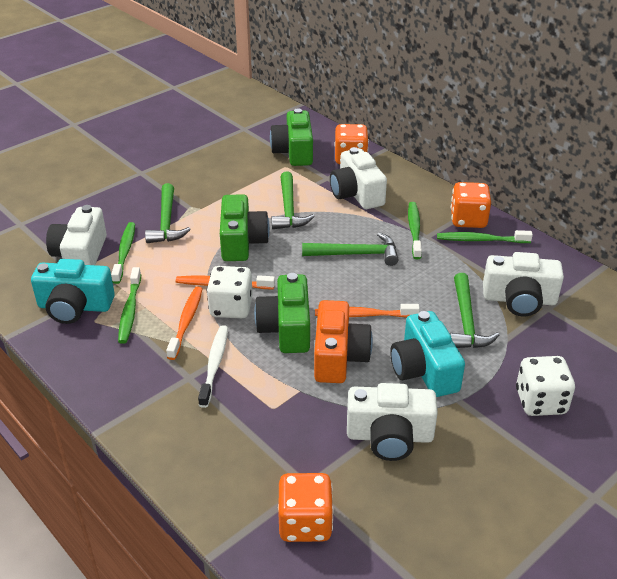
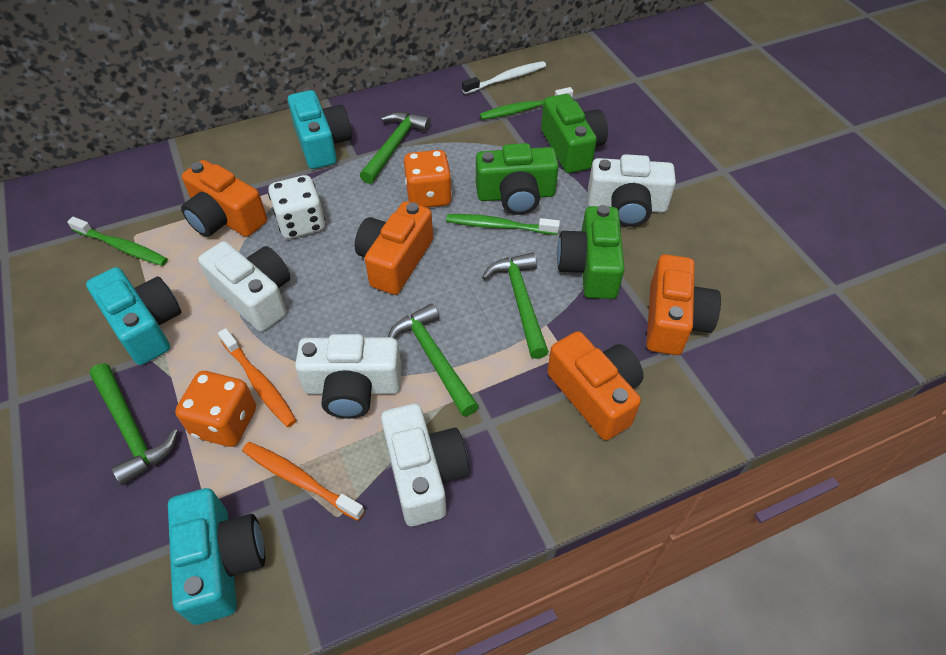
green toothbrush: [111,222,135,284] [118,267,141,344] [408,202,422,259] [437,230,533,243] = 4 -> [67,217,168,266] [446,214,560,235] [480,87,573,120] = 3
orange camera: [314,300,373,383] = 1 -> [181,160,267,237] [355,201,433,295] [547,331,644,440] [646,254,721,355] = 4
orange dice: [278,473,334,542] [334,124,369,164] [451,182,491,228] = 3 -> [175,371,256,447] [404,150,452,208] = 2
orange toothbrush: [166,286,203,360] [176,275,275,289] [315,304,420,318] = 3 -> [218,328,297,427] [242,442,365,521] = 2
turquoise camera: [31,259,115,324] [390,311,465,397] = 2 -> [86,267,181,365] [168,488,265,625] [288,90,352,169] = 3
white dice: [207,266,253,318] [516,356,575,416] = 2 -> [268,175,325,239] = 1

